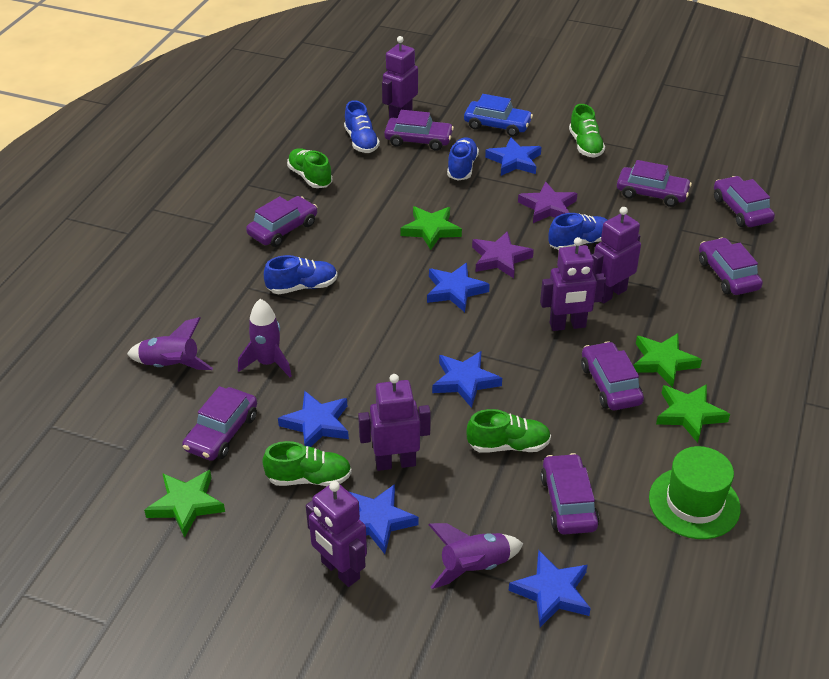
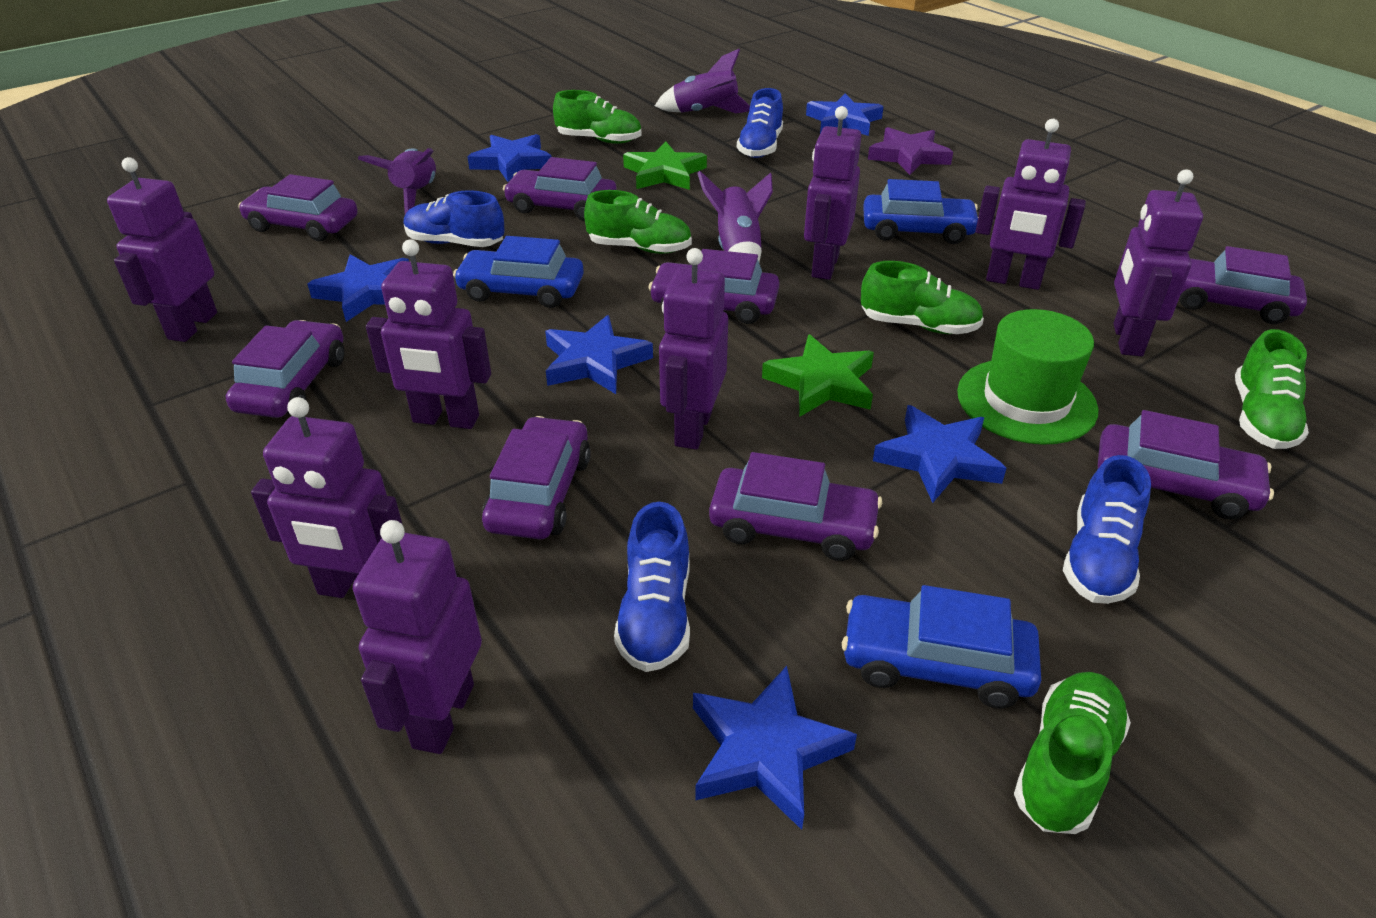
blue car: [464,94,533,137] = 1 -> [453,236,584,308] [842,585,1041,709] [863,179,978,244] = 3
green shoe: [262,441,352,486] [287,148,332,188] [466,409,551,453] [569,104,605,158] = 4 -> [553,90,642,144] [584,190,692,254] [861,261,984,334] [1014,672,1131,834] [1235,329,1309,449] = 5
green star: [144,470,225,538] [400,206,462,250] [633,333,702,388] [656,384,730,443] = 4 -> [623,142,707,190] [762,334,874,417] = 2
purple robot: [306,481,367,587] [358,374,431,471] [382,36,418,119] [540,237,606,331] [592,207,641,304] = 5 -> [107,157,217,342] [251,397,403,598] [353,520,482,754] [366,239,491,429] [659,248,728,450] [804,106,862,280] [976,119,1086,290] [1113,169,1203,356] = 8
purple star: [472,231,534,278] [518,181,577,223] = 2 -> [868,127,953,175] = 1

